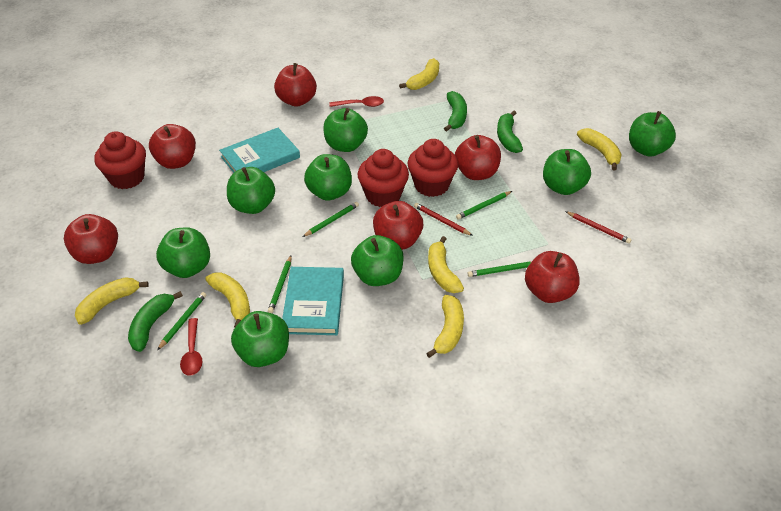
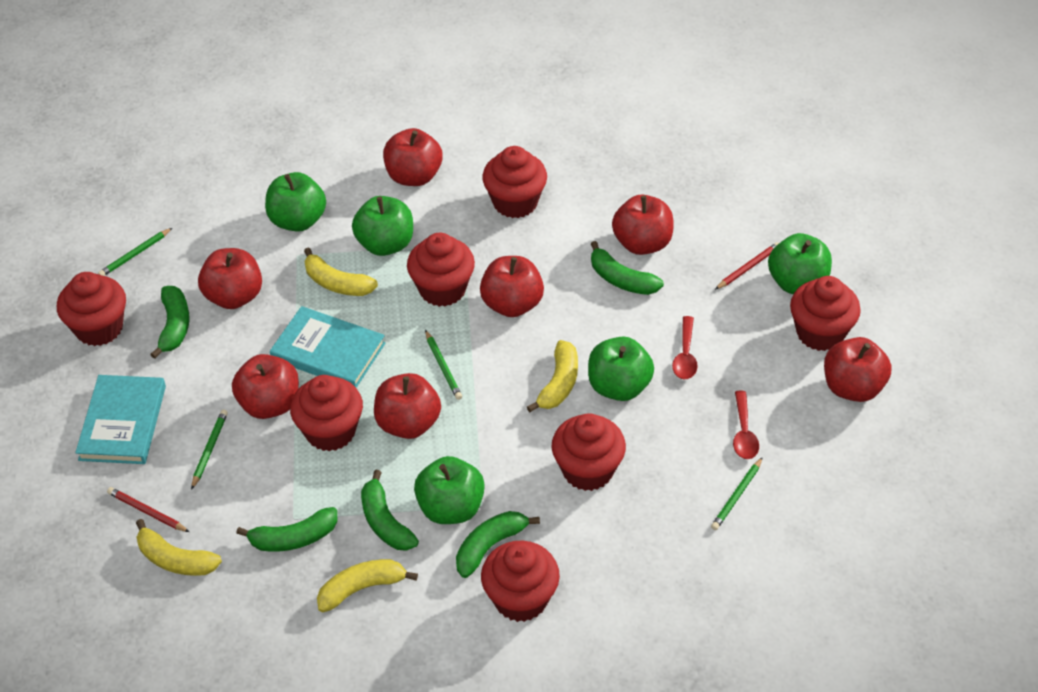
green apple: [156,227,210,278] [227,167,275,214] [231,311,289,367] [304,154,352,201] [323,108,368,152] [351,235,404,286] [543,149,591,195] [629,111,676,157] = 8 -> [265,172,326,232] [352,196,413,256] [414,456,485,524] [588,337,654,401] [768,233,832,294] = 5
green banana: [128,291,183,352] [444,91,467,132] [497,110,523,153] = 3 -> [150,286,190,359] [236,507,337,552] [361,470,419,551] [456,511,540,578] [591,241,664,295] = 5
green pencil: [157,292,207,351] [268,256,292,313] [302,202,359,237] [456,191,512,219] [468,261,531,277] = 5 -> [98,228,172,276] [191,410,228,490] [425,330,462,400] [711,457,763,530] = 4
red apple: [64,214,118,264] [149,124,196,169] [274,63,317,107] [373,201,423,250] [455,135,501,180] [525,251,580,303] = 6 -> [198,248,262,309] [232,354,299,419] [374,373,441,439] [383,128,442,186] [480,256,544,317] [612,195,674,255] [824,337,892,402] = 7
red cupcake: [94,131,146,189] [358,149,409,207] [407,139,458,197] = 3 -> [57,272,126,346] [290,375,363,451] [407,233,475,307] [481,541,560,622] [482,146,547,218] [551,413,626,491] [790,276,861,351] = 7
yellow banana: [75,277,149,325] [205,272,250,328] [399,58,439,90] [426,295,464,358] [428,236,464,293] [577,128,622,170] = 6 -> [136,519,222,576] [304,247,378,296] [317,559,418,612] [527,340,578,412] = 4

